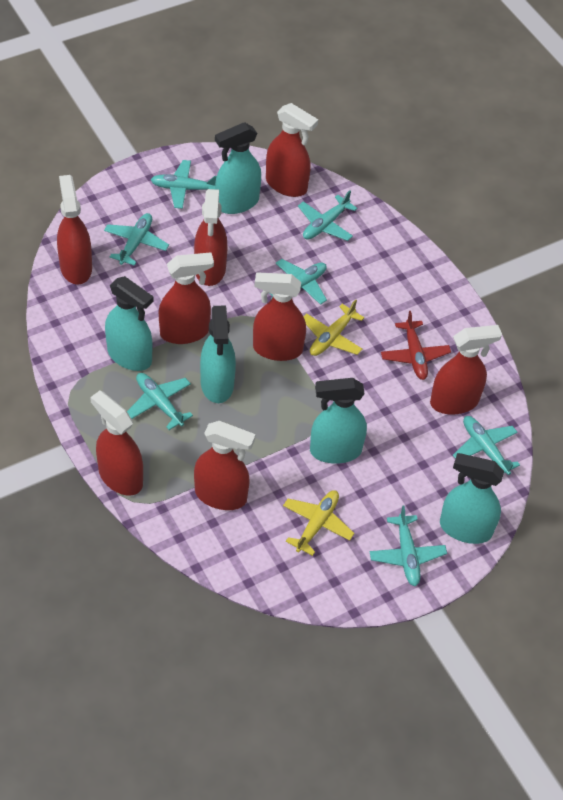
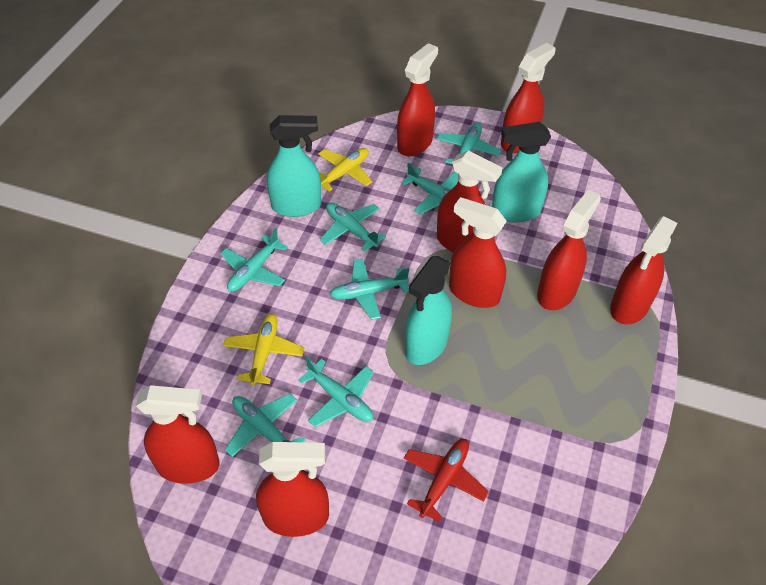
turquoise spray bottle: [105,276,154,371] [200,306,236,403] [215,122,261,214] [310,378,367,464] [440,453,504,544] = 5 -> [267,115,321,217] [405,256,452,365] [492,122,551,223] = 3

